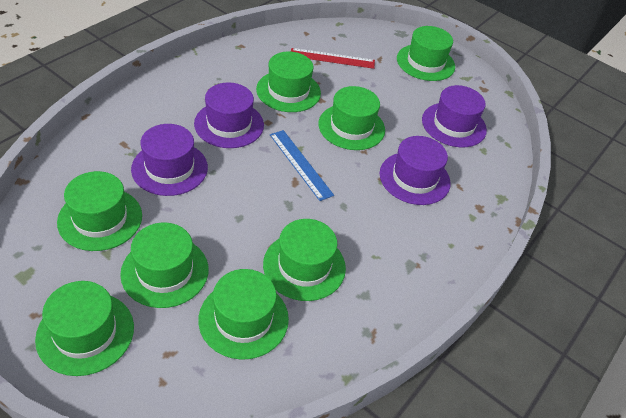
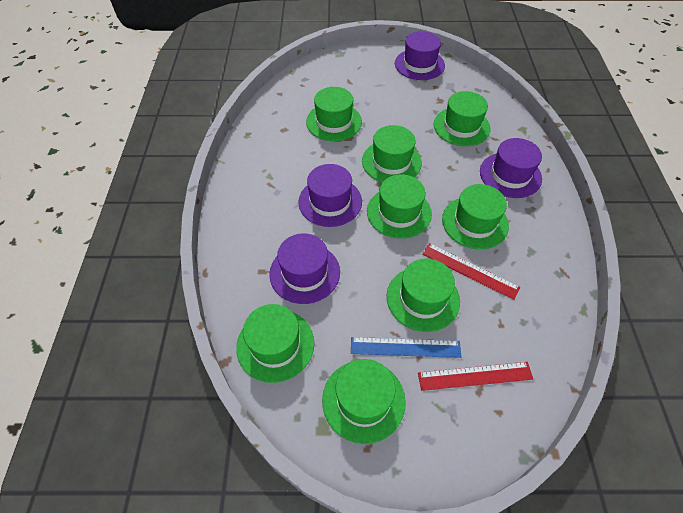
red ruler: [291,48,375,69] = 1 -> [418,362,533,391] [422,243,520,300] = 2

